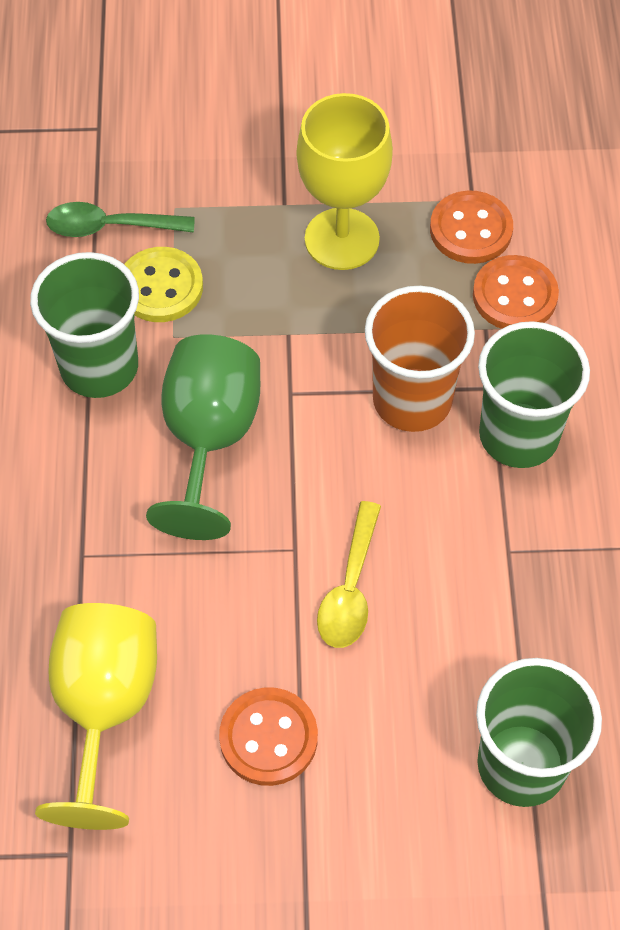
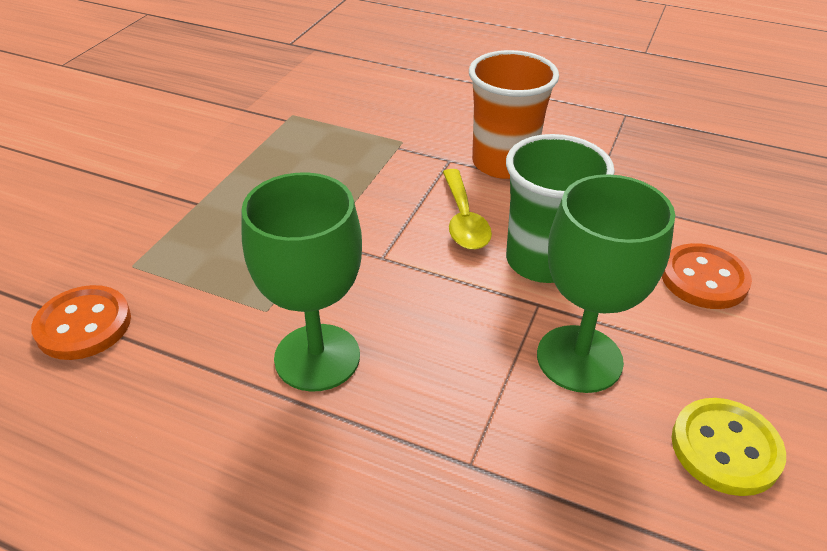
green cup: [30,252,139,398] [476,658,602,807] [478,321,590,468] = 3 -> [506,134,615,283] = 1
green goblet: [146,334,260,540] = 1 -> [241,172,362,392] [537,174,675,393] = 2
green spoon: [46,202,195,237] = 1 -> none = 0
orange button: [219,687,318,786] [430,190,513,264] [473,255,559,329] = 3 -> [31,285,131,360] [662,243,752,309] = 2
yellow goblet: [35,603,157,830] [297,93,393,270] = 2 -> none = 0

